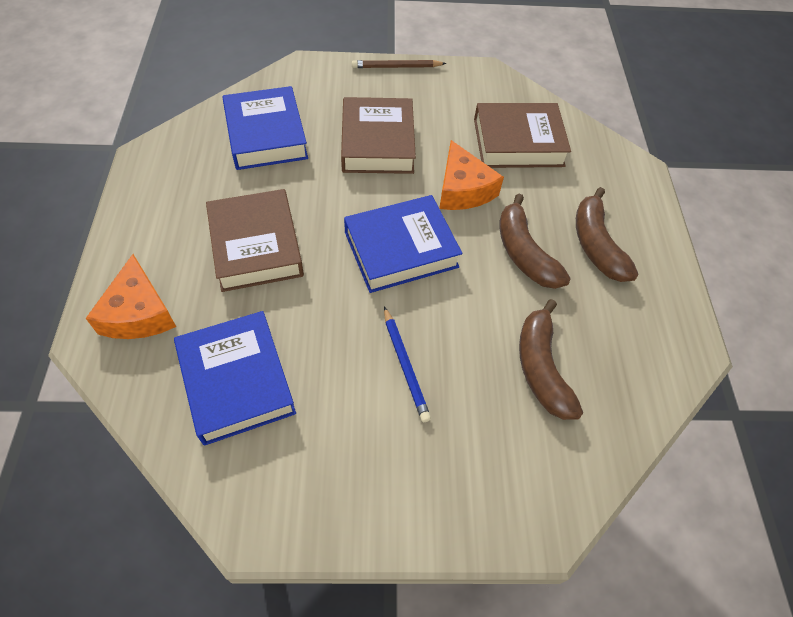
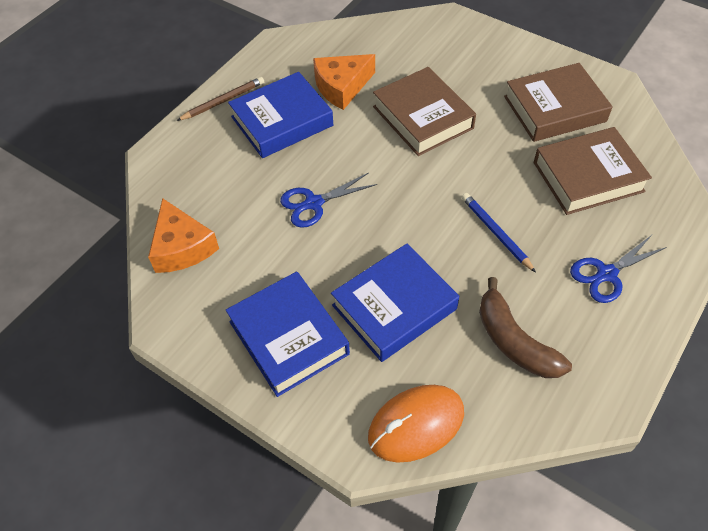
blue scissors: none = 0 -> [280,173,377,228] [570,235,667,303] = 2
brown banana: [499,193,571,289] [519,299,583,420] [576,187,639,282] = 3 -> [479,277,572,378] = 1
orange mouse: none = 0 -> [368,385,464,463] = 1

